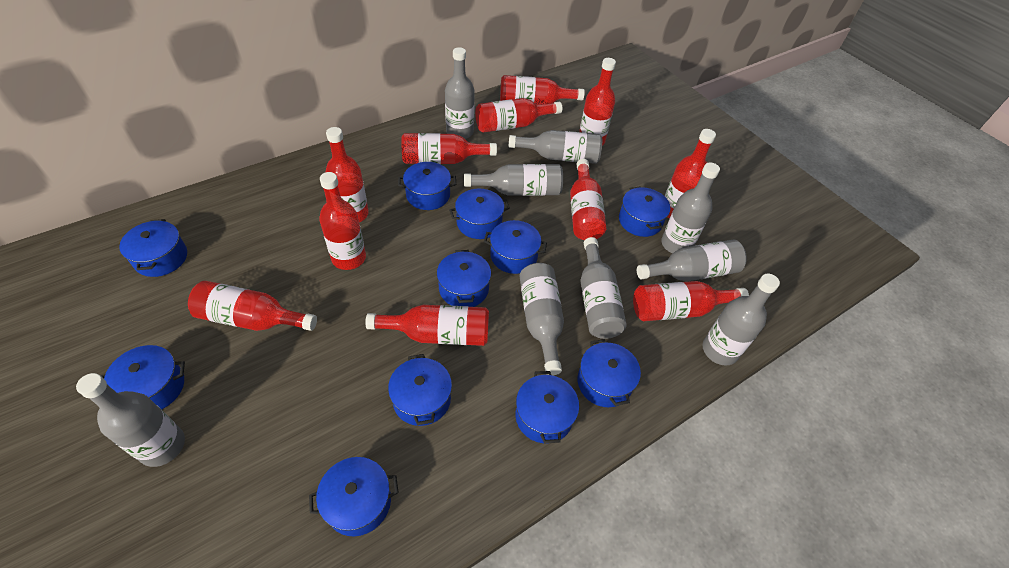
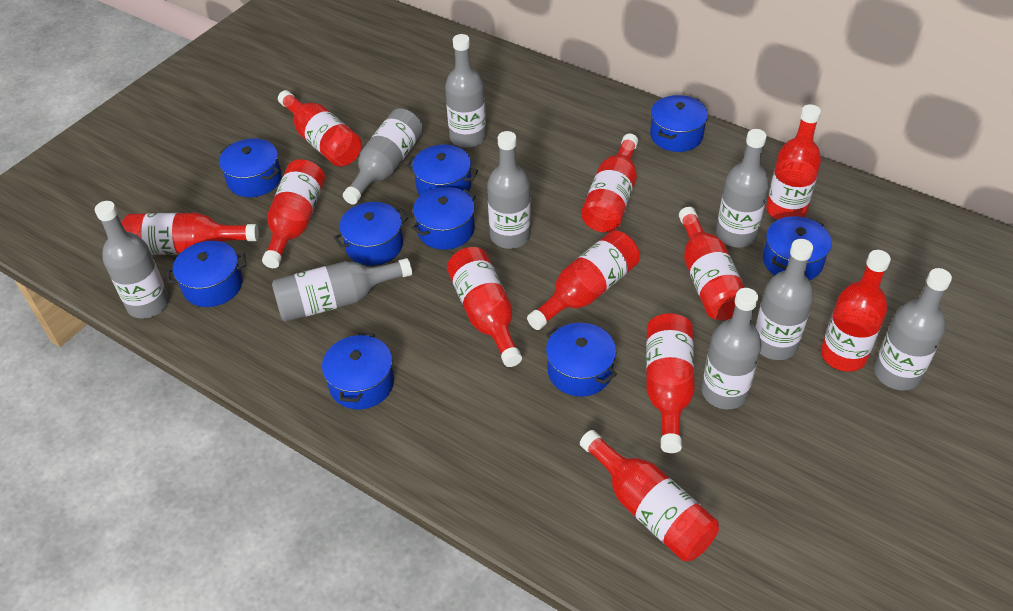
blue pot: [101,345,185,409] [119,219,187,277] [309,457,399,537] [388,354,452,426] [398,162,456,210] [437,250,491,307] [449,189,510,239] [484,220,547,274] [516,371,579,444] [577,339,641,407] [619,186,670,237] = 11 -> [167,241,247,307] [219,138,282,197] [322,333,394,409] [334,202,408,266] [406,145,478,195] [411,187,476,250] [546,323,617,397] [650,95,708,152] [763,216,832,280] = 9

